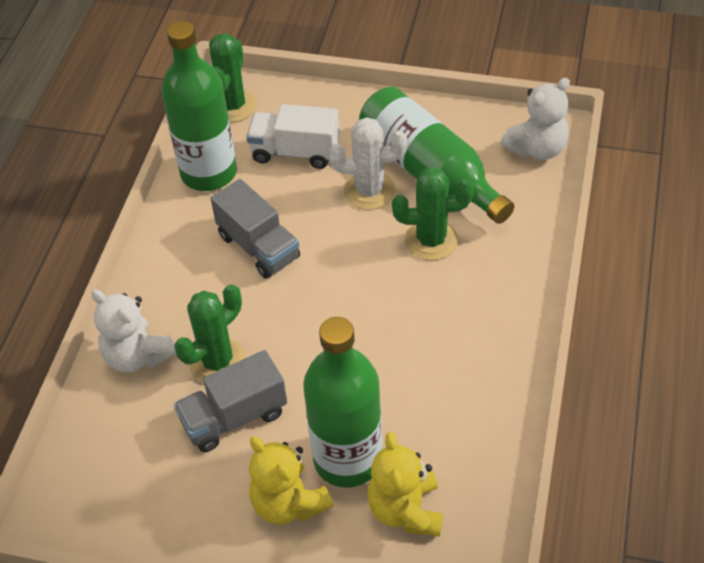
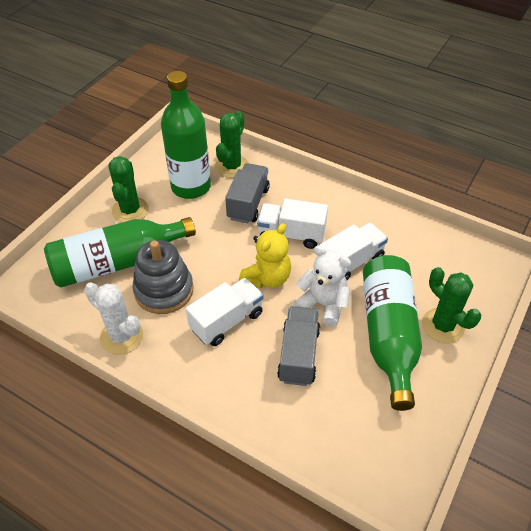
grey stacking toy: none = 0 -> [132,240,194,314] = 1
white teddy bear: [91,289,176,373] [501,78,570,160] = 2 -> [294,245,351,327] = 1
white truck: [247,104,340,169] = 1 -> [186,278,263,346] [257,199,328,249] [320,223,388,280] = 3
yellow teddy bear: [249,436,333,524] [367,432,443,536] = 2 -> [239,223,291,289] = 1

